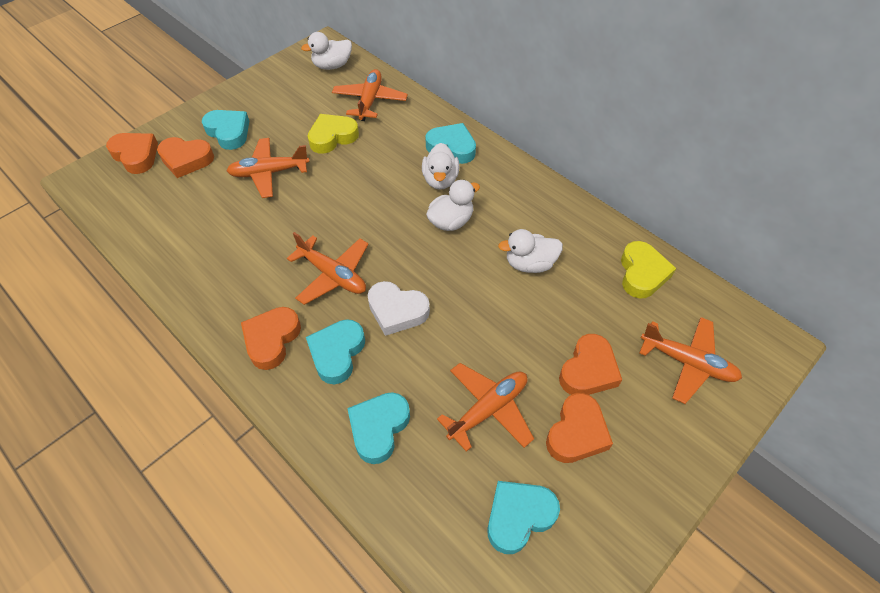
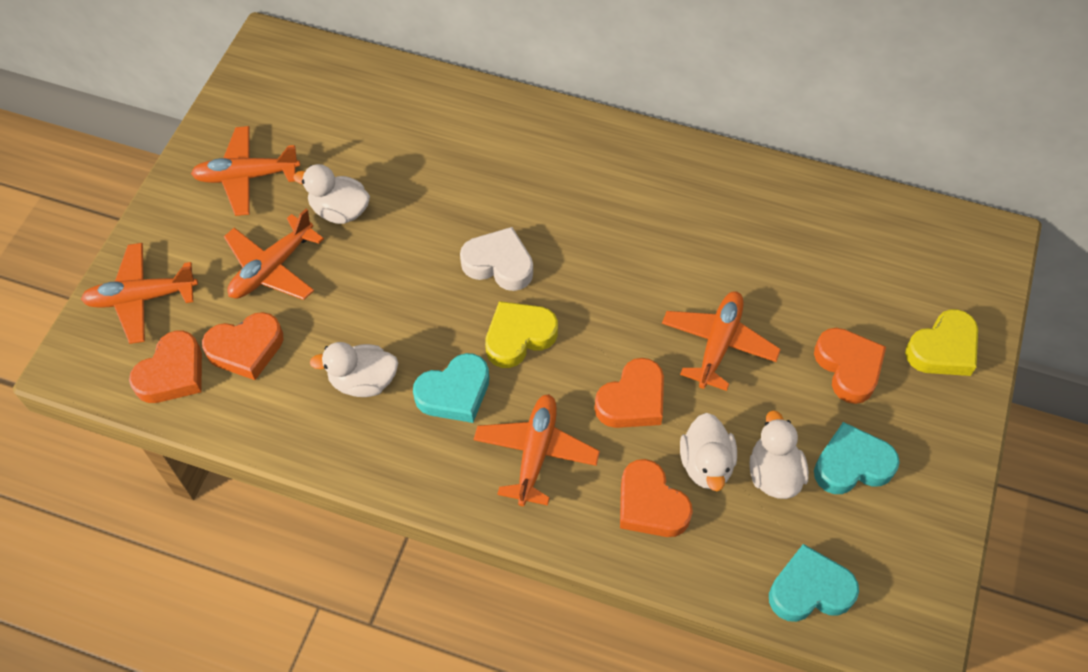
turquoise heart: [202,110,249,150] [306,319,365,384] [347,392,410,464] [425,123,476,164] [487,481,560,554] = 5 -> [413,353,489,423] [769,544,859,622] [814,422,900,494] = 3

